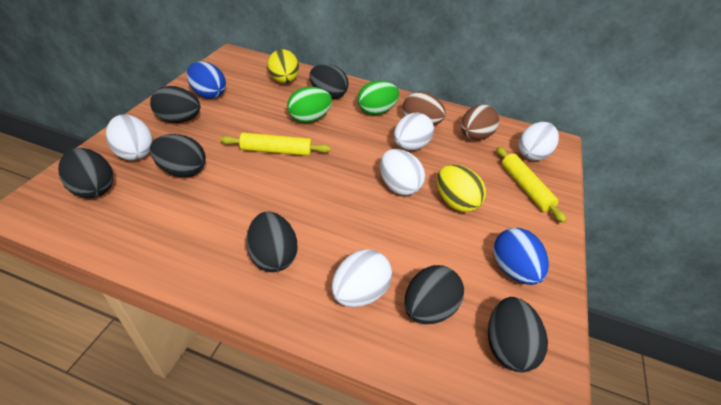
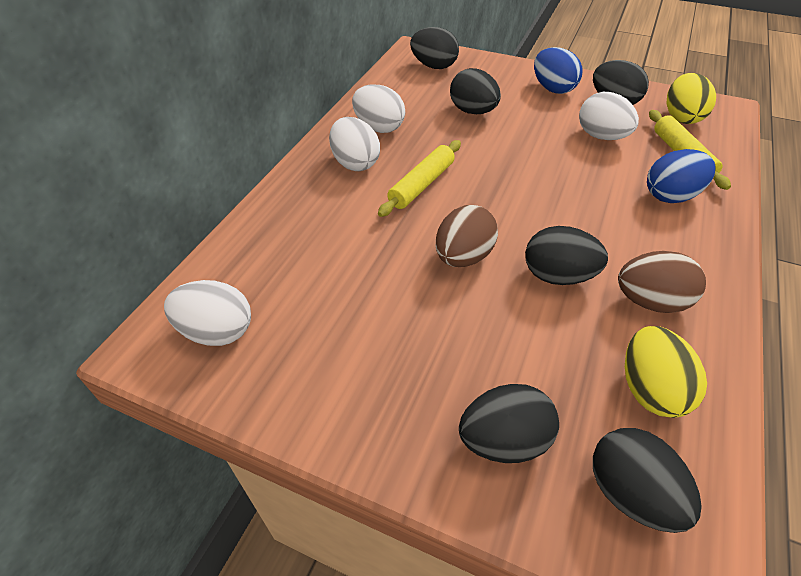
black egg: [58,148,113,198] [150,86,200,123] [150,134,206,177] [246,211,297,272] [309,64,349,99] [404,265,464,324] [488,297,548,372] = 7 -> [410,27,459,69] [450,68,501,114] [459,384,559,463] [525,226,608,285] [593,60,649,105] [593,428,702,533] = 6
green egg: [287,87,332,123] [358,80,399,115] = 2 -> none = 0
white egg: [106,114,153,160] [332,250,392,307] [380,149,425,195] [394,113,434,150] [519,122,559,161] = 5 -> [164,280,251,346] [329,117,380,171] [352,85,405,133] [579,92,639,140] = 4

